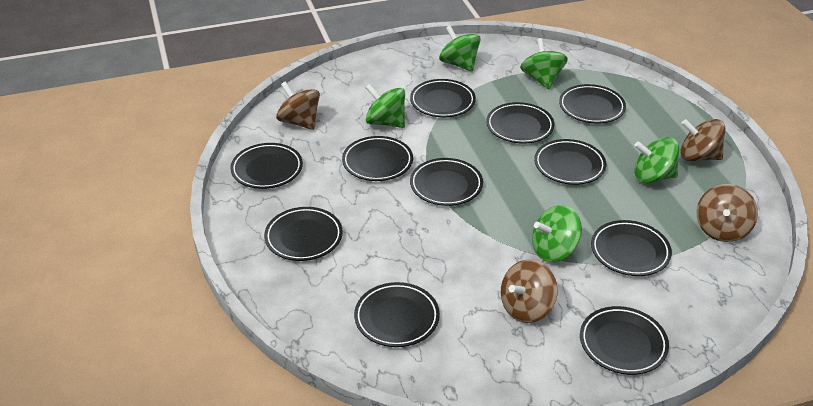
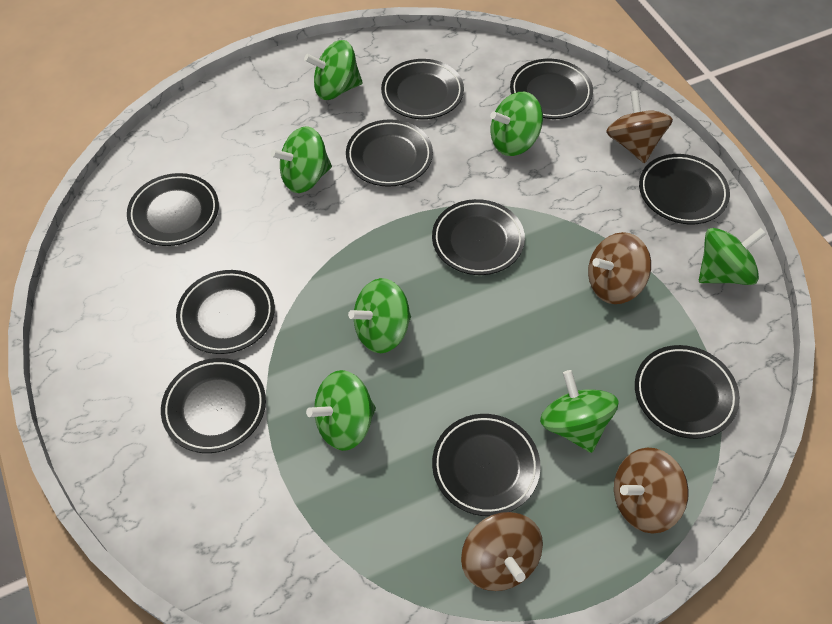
black plate: [230,143,303,189] [264,207,343,261] [342,136,413,181] [354,282,440,347] [410,79,476,117] [410,158,483,206] [486,102,555,144] [534,139,606,185] [559,84,626,123] [580,306,669,375] [591,220,672,276] = 11 -> [127,173,219,246] [161,358,266,453] [176,270,275,354] [346,119,433,187] [381,59,464,119] [432,199,525,275] [432,414,541,516] [510,59,593,119] [635,345,740,439] [639,154,730,224] = 10
green spinning top: [365,84,405,128] [439,25,481,72] [520,38,568,89] [532,205,582,262] [634,137,679,183] = 5 -> [270,126,332,193] [304,40,363,100] [306,370,376,451] [348,278,411,353] [490,92,543,156] [540,370,619,453] [699,228,766,285] = 7

